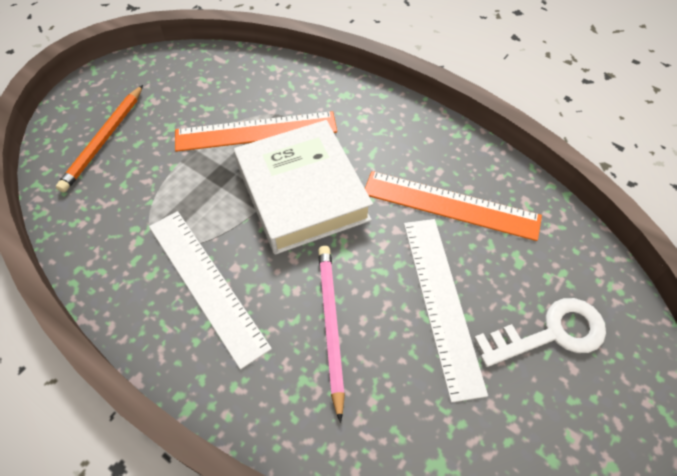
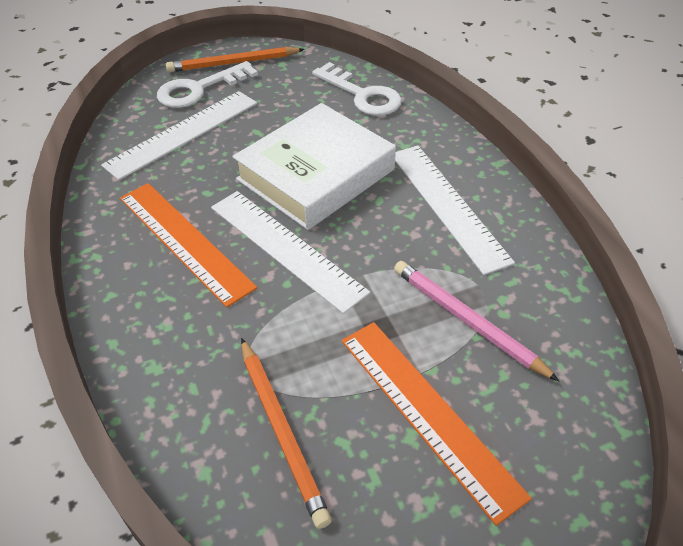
orange pencil: [56,85,143,192] = 1 -> [166,47,305,72] [241,338,331,529] = 2
white key: [474,298,606,367] = 1 -> [157,61,258,108] [312,62,402,116] = 2
white ruler: [149,211,272,370] [404,219,488,402] = 2 -> [101,91,257,180] [211,191,370,314] [395,145,515,275] = 3

